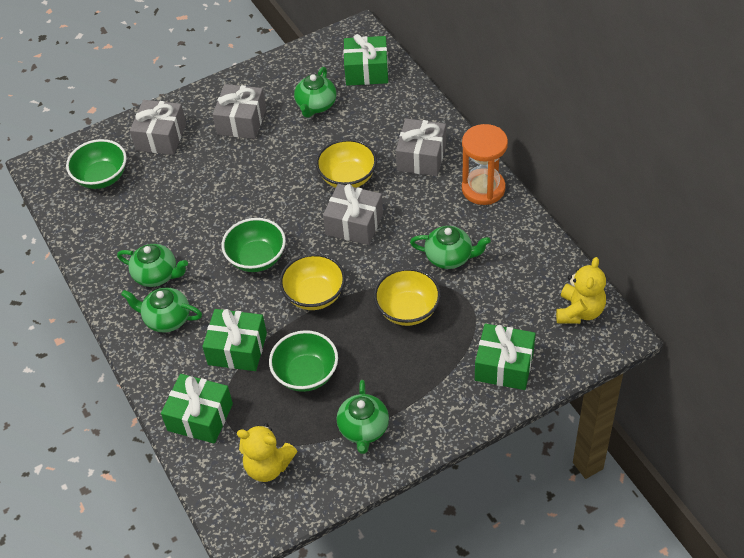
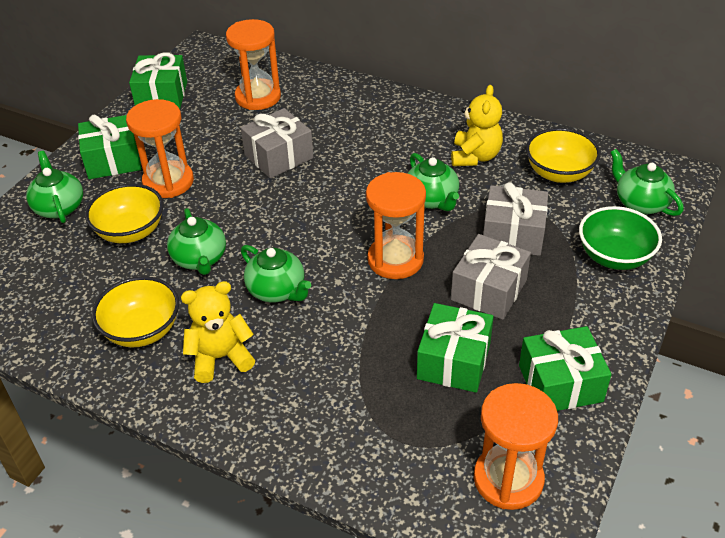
green bowl: [66,139,127,189] [221,218,286,272] [269,330,338,392] = 3 -> [579,206,662,270] = 1
grey gift: [130,100,186,155] [213,84,266,139] [323,184,383,245] [396,118,446,176] = 4 -> [241,108,314,178] [451,234,531,320] [483,182,548,256] = 3
orange hourglass: [462,124,508,205] = 1 -> [126,99,194,198] [226,19,281,110] [366,172,426,279] [474,383,558,510] = 4

